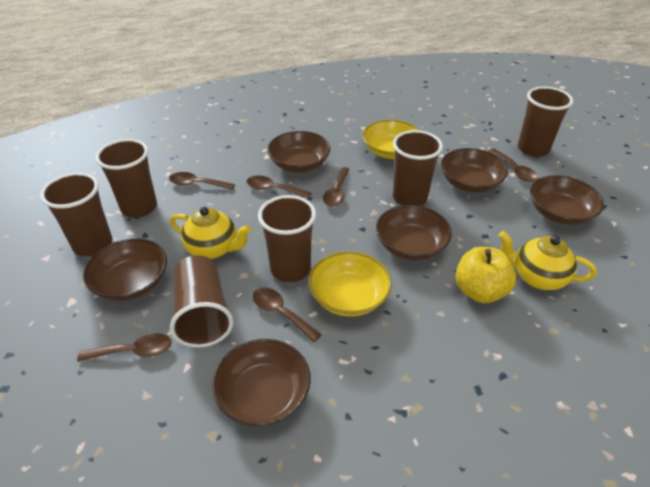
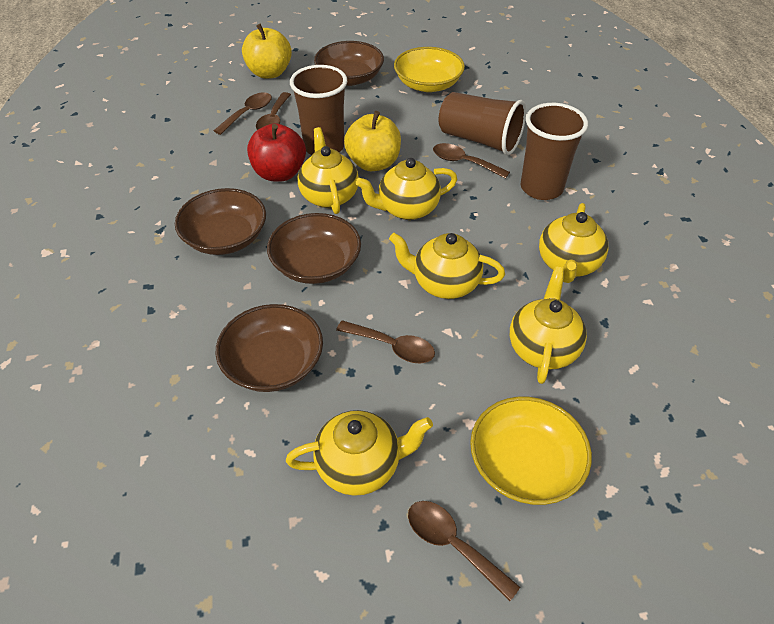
brown bowl: [83,239,167,301] [212,339,311,426] [267,131,330,172] [376,205,452,261] [441,148,508,193] [530,175,604,225] = 6 -> [175,188,266,255] [215,304,323,392] [267,213,361,284] [314,41,384,86] = 4
brown cup: [40,173,112,256] [95,139,157,218] [170,255,234,348] [258,195,316,282] [393,130,443,206] [518,86,573,157] = 6 -> [290,65,347,155] [439,92,526,155] [521,103,588,200] = 3
brown spoon: [77,333,172,362] [169,172,235,190] [246,176,311,199] [252,287,322,342] [323,167,350,207] [489,149,538,182] = 6 -> [214,92,272,135] [256,92,291,130] [336,320,435,363] [408,501,520,601] [433,143,510,179] = 5
red apple: none = 0 -> [247,123,306,182] = 1
yellow apple: [456,247,517,303] = 1 -> [242,24,292,79] [344,111,401,171] = 2
yellow teapot: [170,207,251,259] [498,231,597,290] = 2 -> [286,410,433,496] [298,127,359,214] [356,158,457,220] [389,233,505,299] [510,267,587,384] [539,203,608,283] = 6

